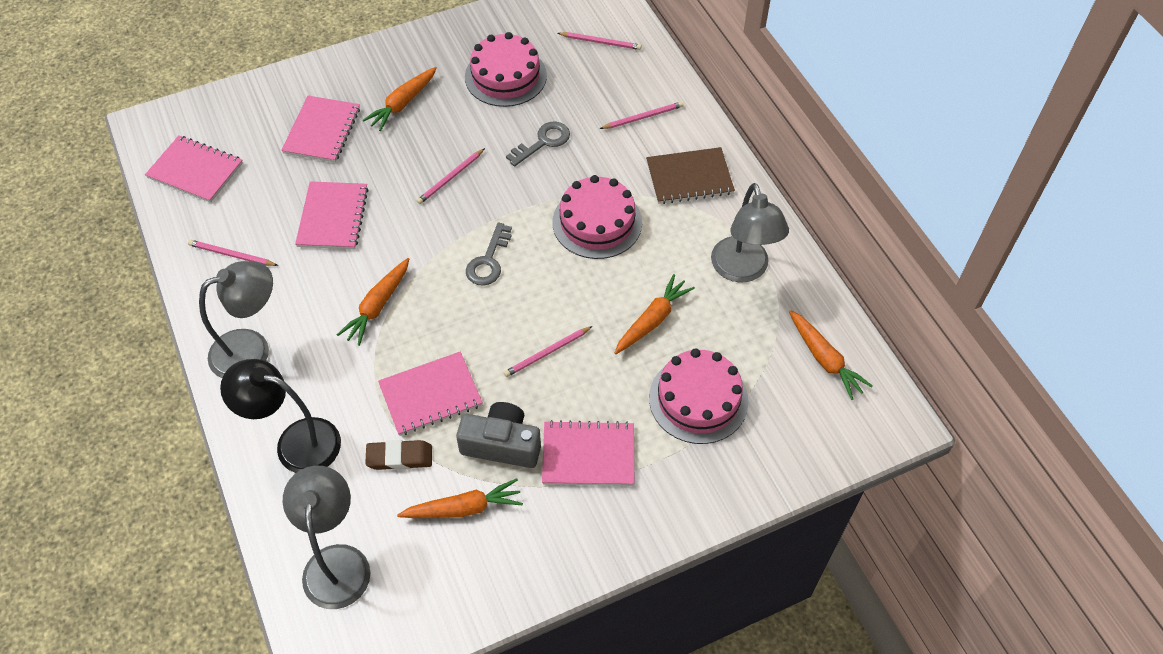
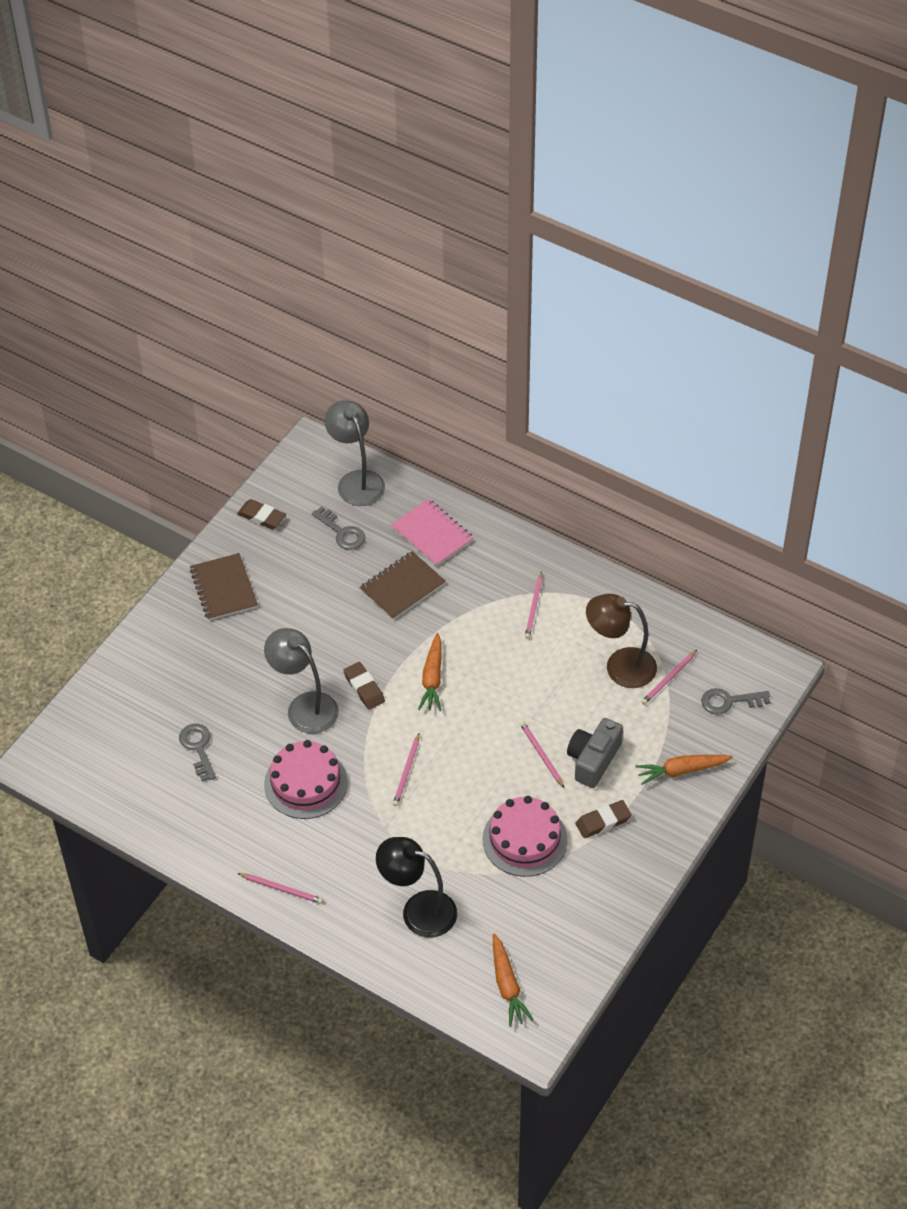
brown eraser: [365,440,432,470] = 1 -> [237,499,286,529] [343,662,385,710] [575,800,631,838] = 3
brown lamp: none = 0 -> [586,594,657,688] = 1
brown notebook: [646,147,735,204] = 1 -> [190,553,258,620] [359,551,446,620] = 2
grey key: [466,223,512,286] [506,121,570,166] = 2 -> [179,724,216,782] [312,506,365,550] [701,688,770,715] = 3
grey lamp: [199,261,273,378] [282,466,370,609] [711,183,789,283] = 3 -> [264,628,339,734] [324,400,385,506] = 2
orange carrot: [337,258,409,346] [363,67,437,131] [397,478,523,518] [615,274,695,354] [789,310,873,400] = 5 -> [418,633,442,711] [493,933,534,1027] [635,755,733,785] = 3
pink cake: [465,32,547,107] [552,175,642,259] [649,348,748,444] = 3 -> [264,740,348,819] [482,796,568,877] = 2
pink notebook: [145,135,243,203] [281,96,360,163] [295,181,368,249] [378,351,483,436] [542,420,634,486] = 5 -> [391,499,474,567] = 1

